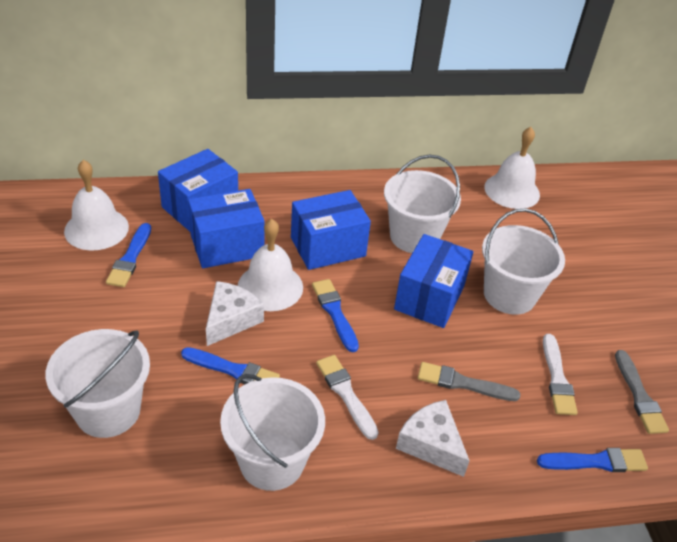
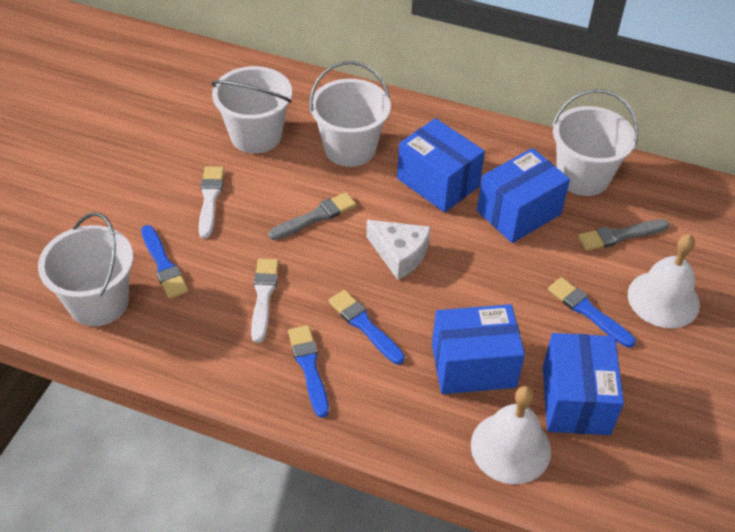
white bell: [64,160,129,250] [238,219,303,311] [484,127,540,209] = 3 -> [471,386,551,484] [628,234,700,328] = 2
white cheese: [206,281,264,346] [396,400,469,477] = 2 -> [366,220,430,280] = 1

